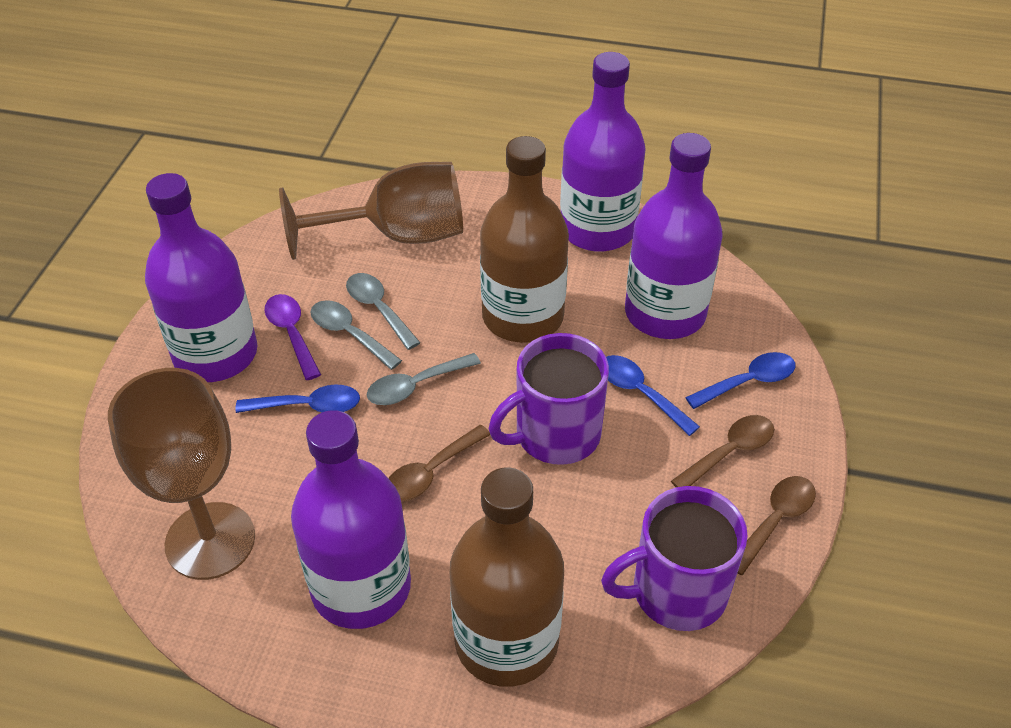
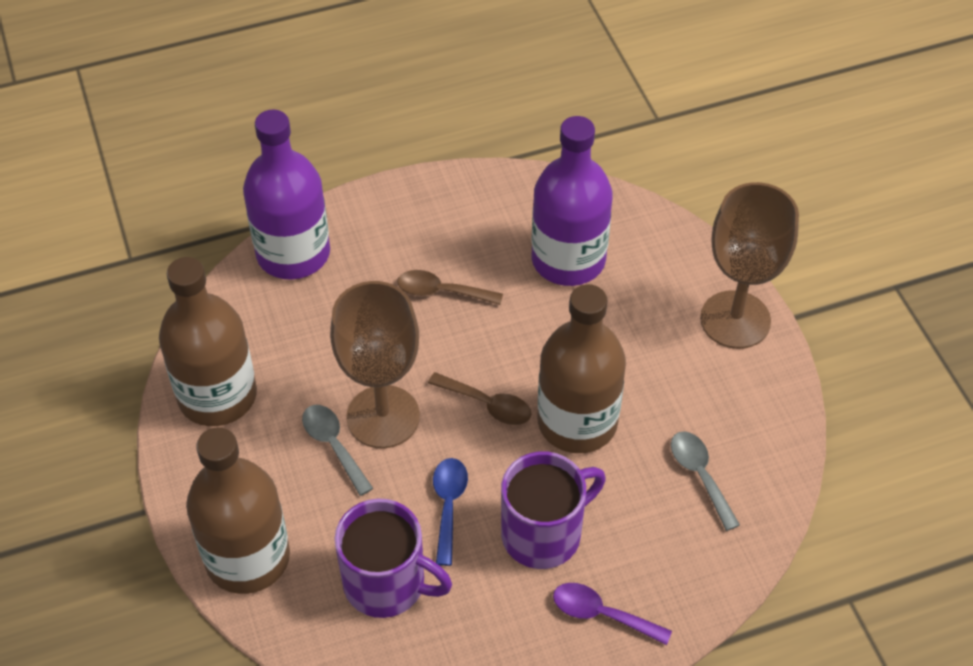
blue spoon: [235,384,360,413] [606,355,700,436] [685,352,795,409] = 3 -> [433,458,468,566] = 1
brown bottle: [450,468,564,687] [480,136,569,343] = 2 -> [159,257,257,426] [186,427,290,594] [538,284,626,453] = 3
brown spoon: [388,425,490,502] [671,415,774,487] [738,476,816,575] = 3 -> [397,270,503,305] [428,372,531,425] = 2
grey spoon: [310,300,402,370] [346,273,421,350] [367,353,481,405] = 3 -> [302,405,373,496] [671,431,740,531] = 2
purple bottle: [145,173,257,382] [291,410,411,629] [560,52,646,252] [625,133,722,339] = 4 -> [243,109,330,280] [531,116,612,286] = 2

